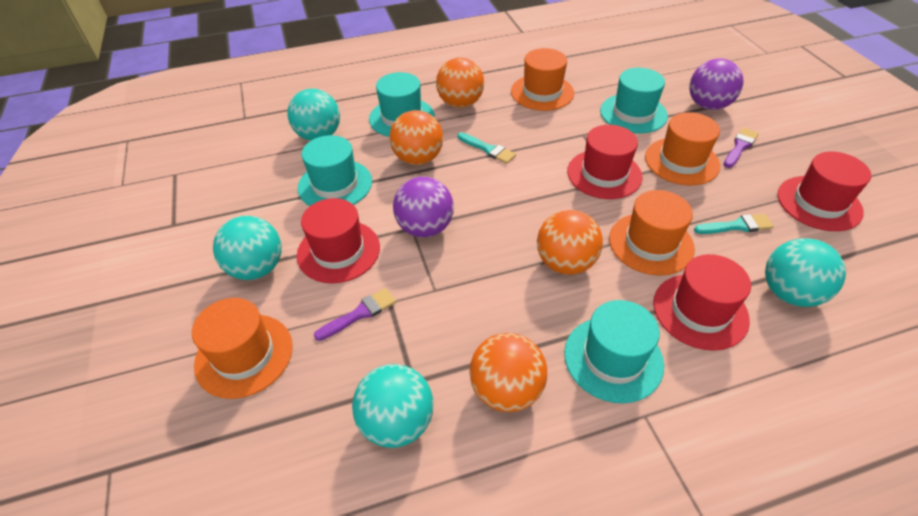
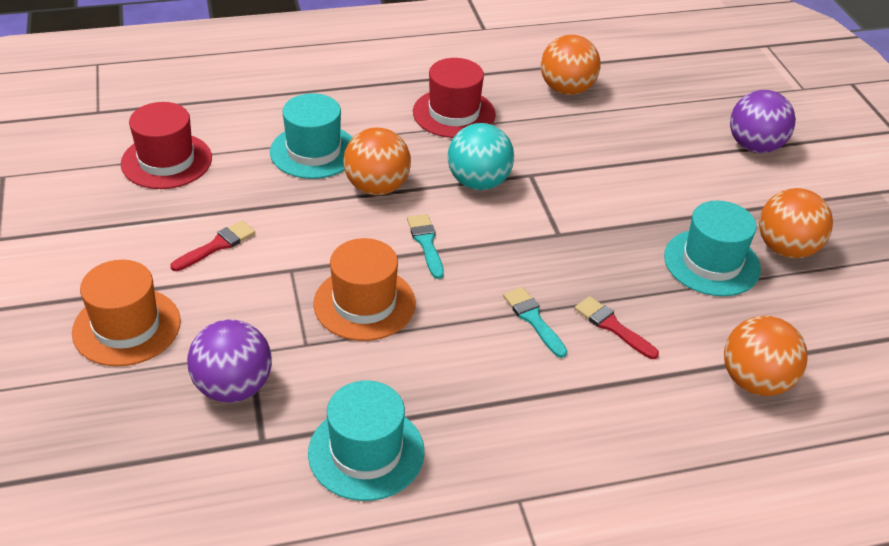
orange hat: [192,298,293,399] [511,48,574,111] [609,190,695,275] [645,112,720,186] = 4 -> [72,260,181,366] [313,238,415,341] = 2
purple brush: [314,288,396,341] [724,128,759,168] = 2 -> none = 0
red brush: none = 0 -> [170,221,255,271] [575,296,659,359] = 2
red hat: [297,198,380,283] [567,125,642,199] [653,254,751,351] [777,152,871,231] = 4 -> [121,102,212,189] [413,58,496,138] = 2
turquoise ball: [213,216,282,280] [287,89,340,141] [352,364,434,448] [765,238,846,307] = 4 -> [448,123,514,190] = 1
turquoise hat: [298,135,372,206] [369,72,435,137] [564,300,664,403] [600,68,668,133] = 4 -> [270,93,352,179] [308,380,425,501] [664,201,761,296] = 3

